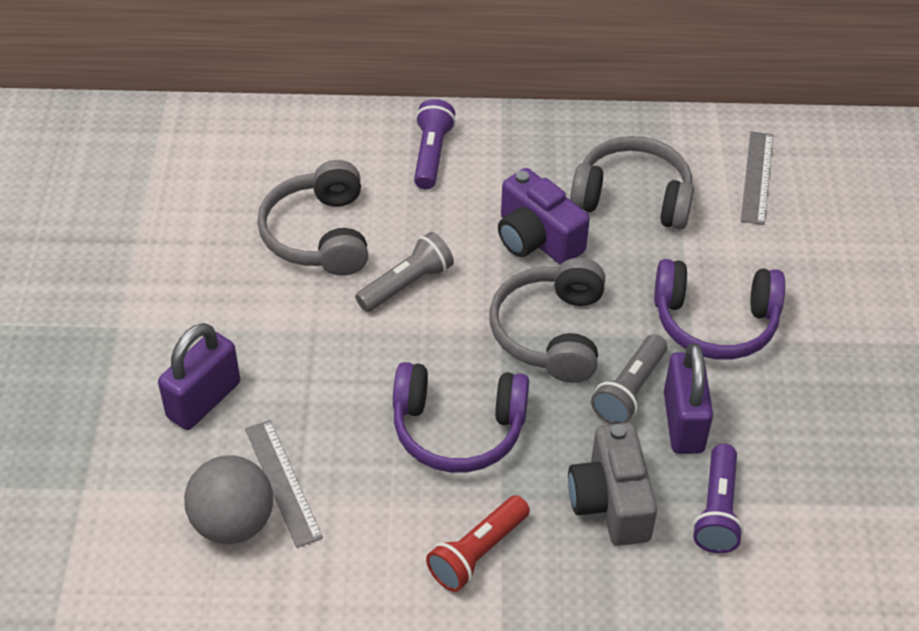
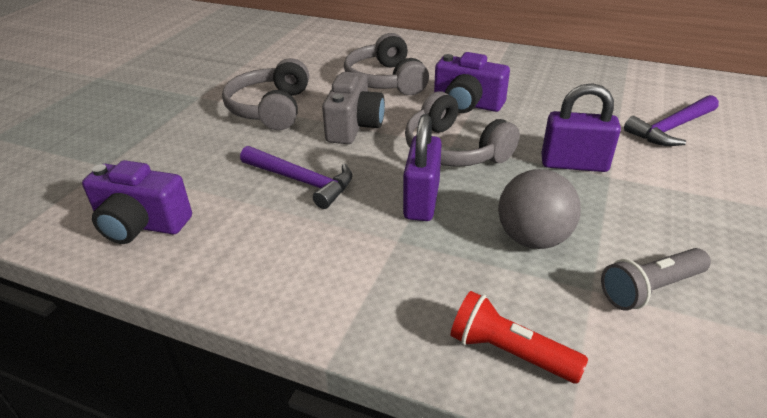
grey flashlight: [355,232,454,312] [591,334,667,424] = 2 -> [601,248,711,310] = 1
grey ruler: [245,420,323,548] [741,131,773,225] = 2 -> none = 0
purple camera: [498,168,590,265] = 1 -> [82,160,192,244] [434,52,510,113] = 2
purple flashlight: [414,99,456,189] [692,444,744,553] = 2 -> none = 0
purple hammer: none = 0 -> [240,146,352,209] [624,95,719,146] = 2
purple headphones: [393,362,529,473] [654,259,785,360] = 2 -> none = 0

